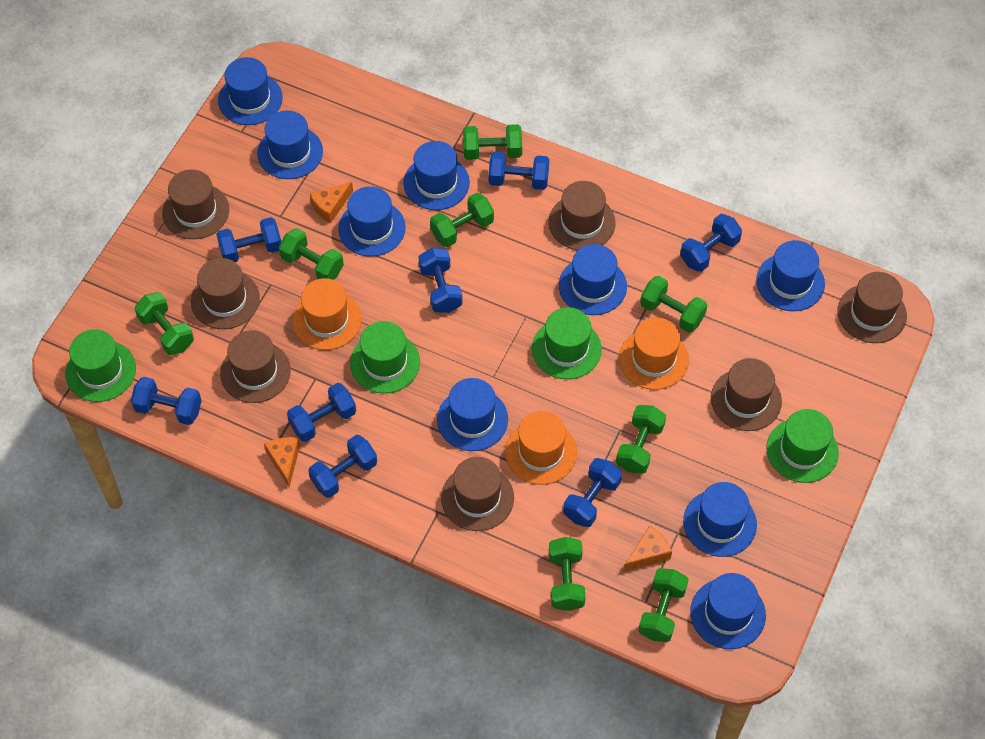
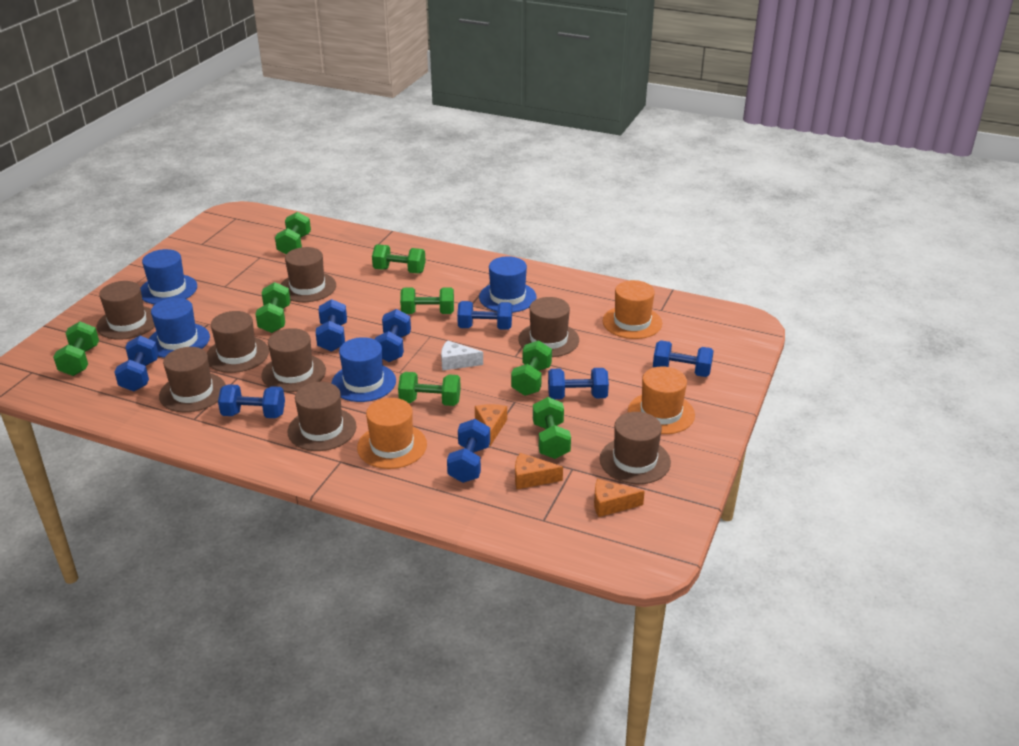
blue hat: [218,57,283,125] [257,110,323,179] [338,186,406,257] [403,141,470,210] [437,378,508,451] [559,244,627,315] [683,482,757,557] [690,573,766,649] [756,240,825,311] = 9 -> [140,249,197,304] [149,298,210,358] [331,337,396,402] [479,256,537,313] = 4
brown hat: [162,169,229,239] [191,258,260,329] [220,330,291,403] [441,457,514,531] [548,181,616,250] [711,358,782,431] [837,272,907,343] = 7 -> [97,281,155,340] [159,347,226,412] [207,311,269,373] [261,328,326,392] [280,247,336,302] [288,382,357,451] [518,297,579,357] [600,412,671,484] = 8
green hat: [65,329,136,402] [350,321,420,394] [532,307,602,379] [766,409,839,483] = 4 -> none = 0
white cheese: none = 0 -> [441,340,483,371] = 1

